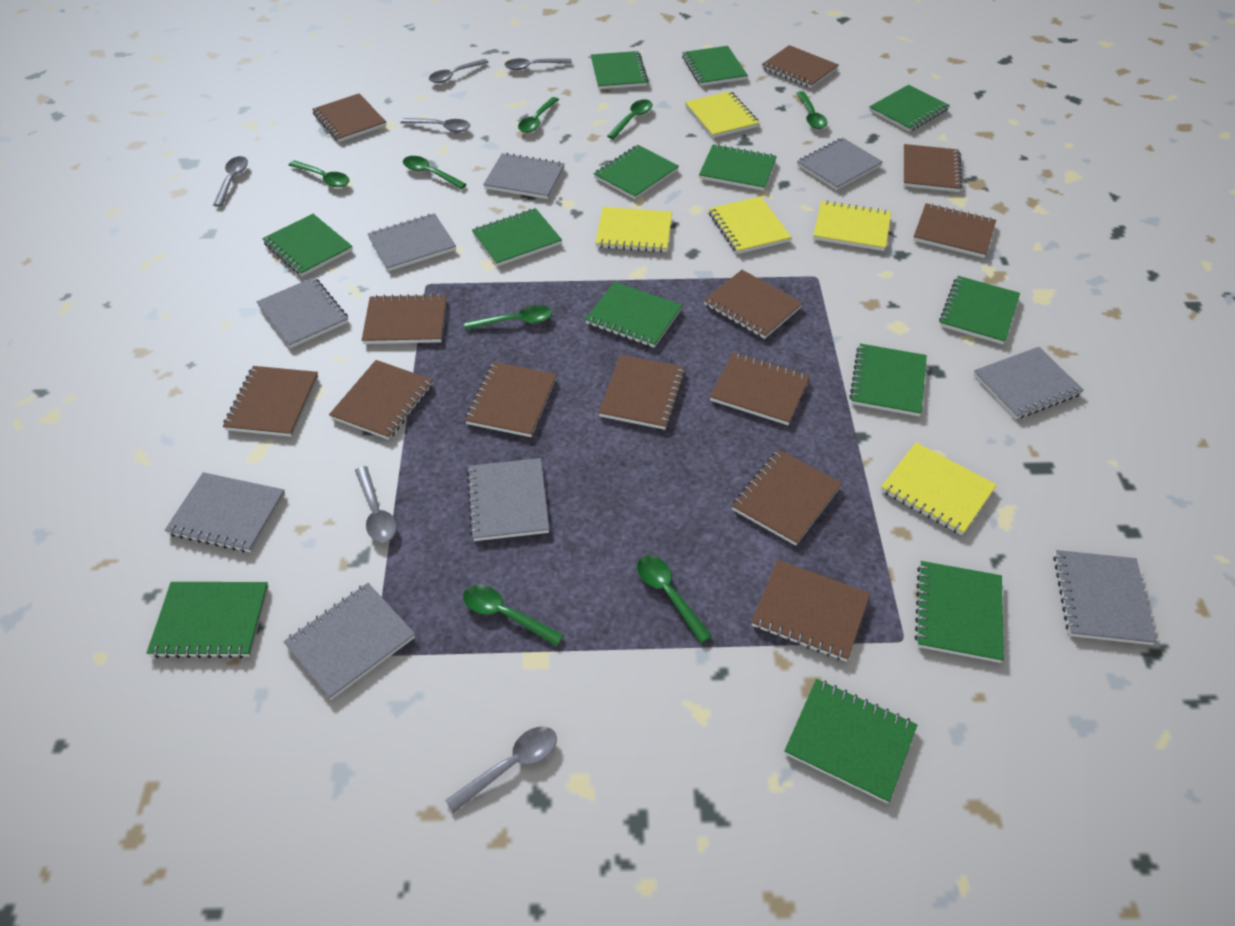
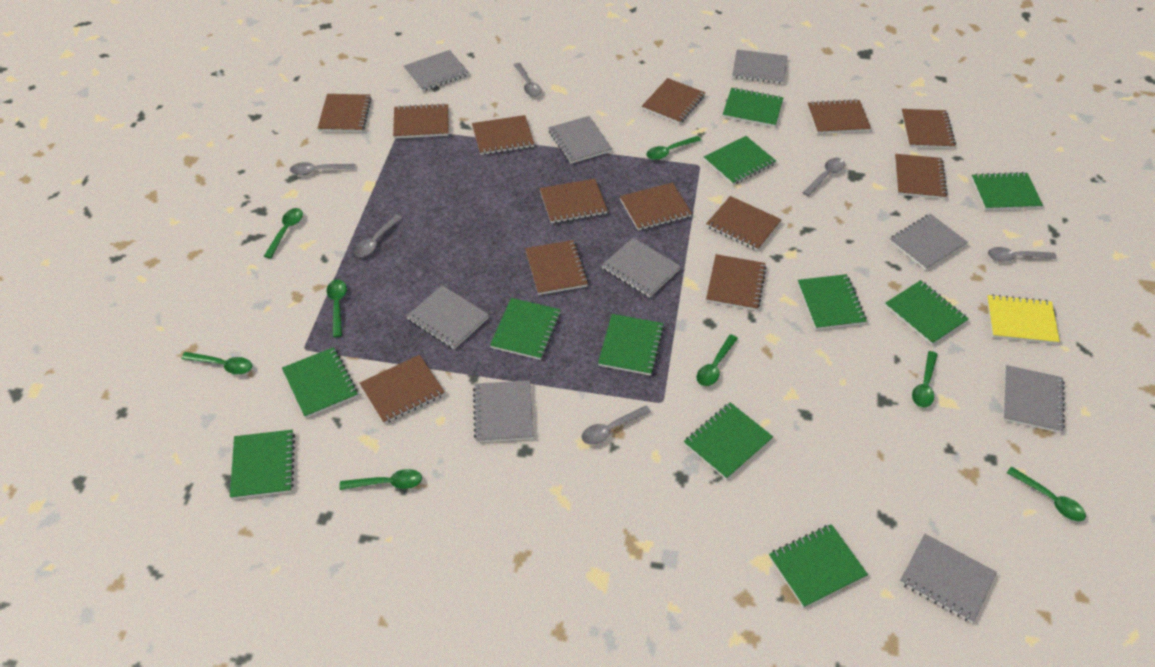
green notebook: [147,582,269,658] [262,214,353,276] [472,208,562,266] [585,282,683,348] [591,51,648,89] [594,145,679,199] [682,46,748,86] [699,144,777,191] [784,679,917,803] [849,344,927,416] [869,85,949,132] [915,561,1004,663] [939,276,1020,344] = 13 -> [230,430,295,499] [282,347,358,418] [490,298,561,360] [598,314,664,376] [684,402,773,480] [704,136,776,185] [723,88,783,127] [769,524,868,608] [798,274,867,330] [885,280,969,345] [971,172,1043,210] = 11
yellow notebook: [595,207,672,252] [685,91,759,138] [709,196,792,254] [813,200,891,251] [881,443,997,535] = 5 -> [987,294,1060,344] = 1

